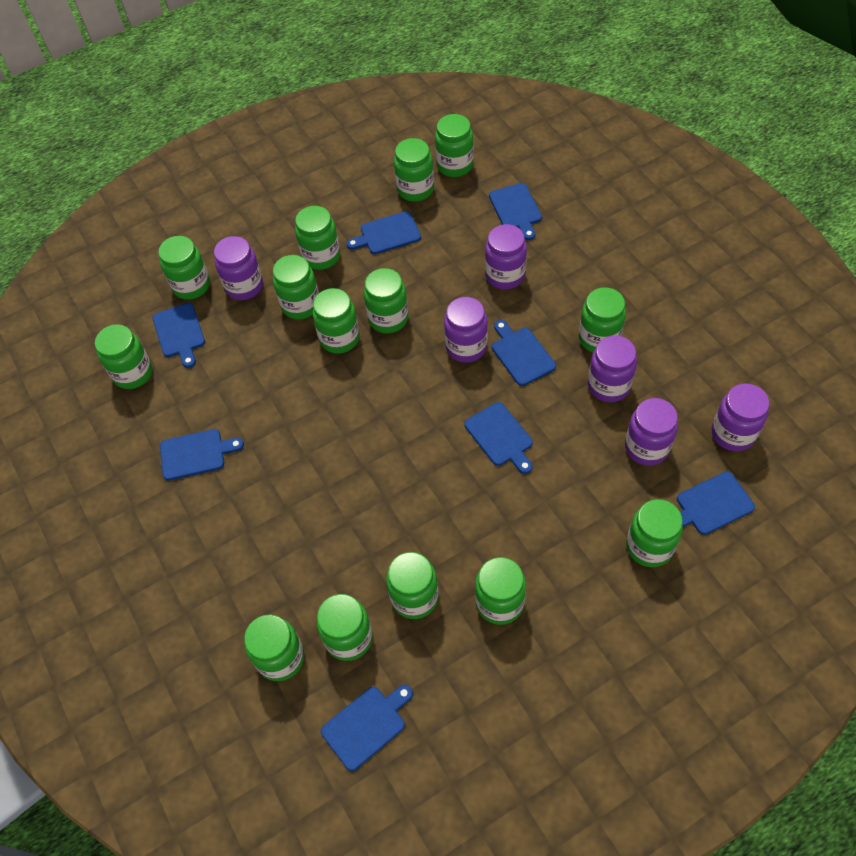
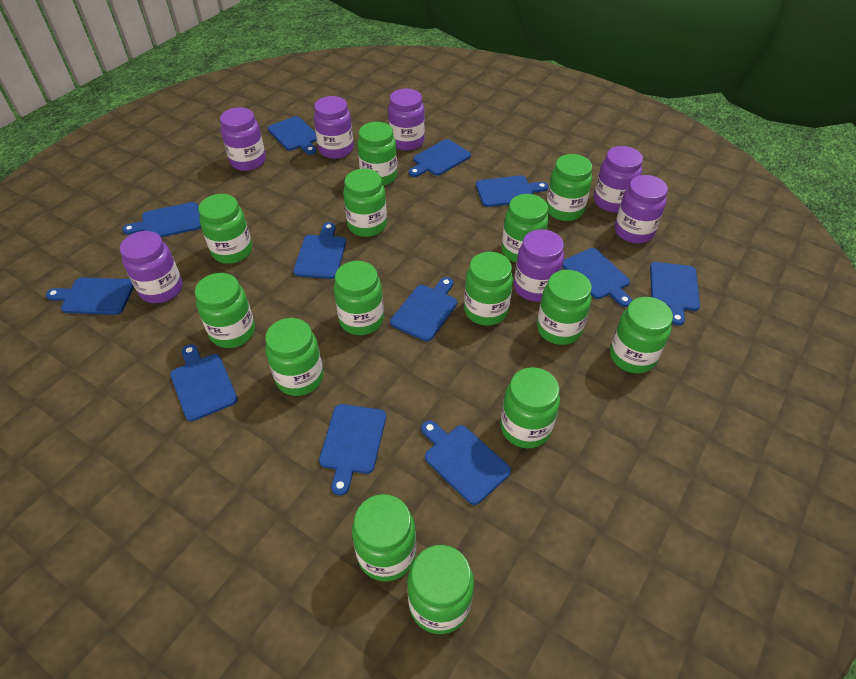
blue cutting board: [152,303,205,368] [160,429,244,481] [321,685,413,771] [347,211,421,254] [464,402,533,474] [489,183,542,240] [492,320,556,386] [677,472,755,535] = 8 -> [46,277,134,315] [122,202,201,237] [170,344,238,421] [268,116,317,155] [293,222,346,279] [319,404,386,496] [390,277,457,341] [409,139,471,177] [421,420,511,505] [476,175,548,207] [562,248,632,307] [650,262,700,325] = 12
purple jar: [214,236,263,300] [444,297,488,363] [485,224,527,290] [588,335,637,402] [625,398,678,466] [712,383,769,451] = 6 -> [120,231,182,303] [220,107,266,171] [314,96,354,159] [388,89,425,151] [514,229,564,302] [594,146,643,213] [615,175,668,243] = 7

